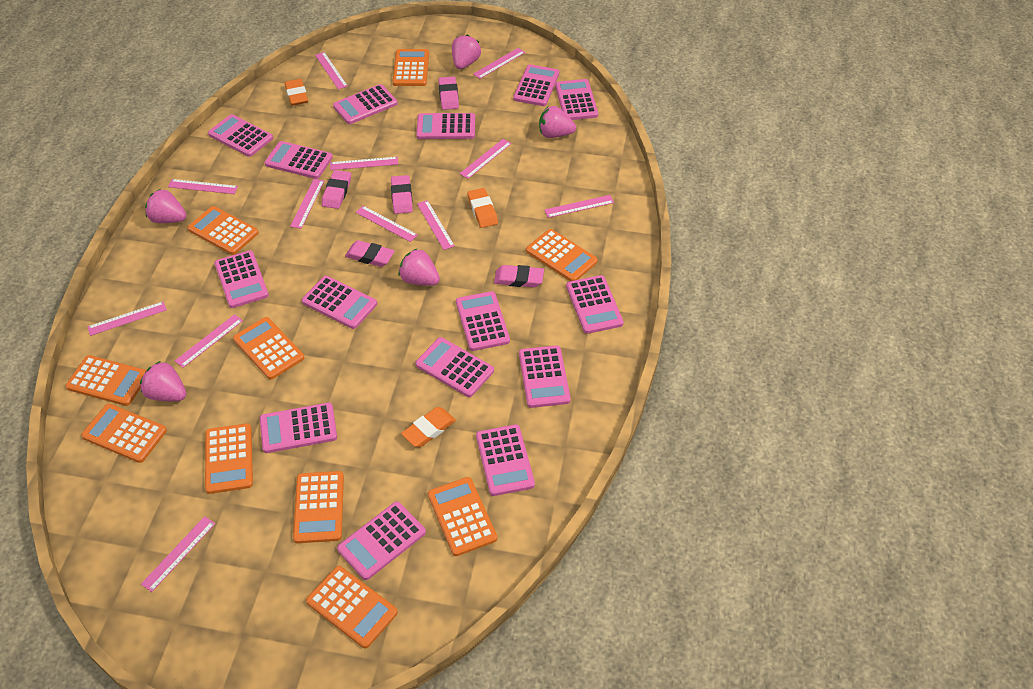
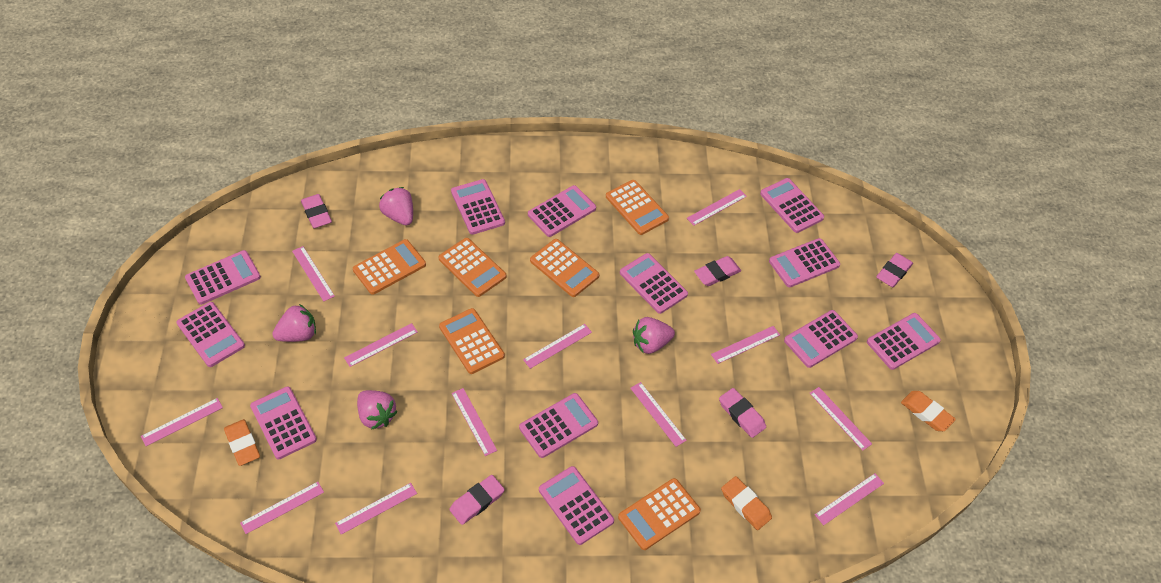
orange calculator: [66,355,146,406] [81,404,167,463] [187,206,259,255] [205,423,253,494] [233,317,304,380] [293,471,344,543] [306,566,398,648] [393,49,429,86] [428,477,497,556] [526,229,598,281] = 10 -> [353,239,426,295] [439,238,507,297] [439,308,505,374] [530,239,599,297] [606,180,669,235] [618,478,701,550] = 6
pink calculator: [208,114,273,157] [214,251,269,308] [260,403,337,453] [265,141,333,179] [302,276,377,329] [333,84,398,124] [337,501,426,580] [415,337,494,397] [416,113,475,139] [456,291,510,351] [476,424,535,496] [513,64,559,106] [519,345,571,408] [555,79,598,120] [566,275,623,334] = 15 -> [176,302,245,367] [185,250,261,305] [250,386,317,459] [451,179,505,235] [519,393,598,458] [528,185,596,237] [539,466,614,545] [620,253,688,314] [760,178,824,233] [769,238,840,287] [784,310,858,368] [867,313,941,370] = 12
pink strawberry: [140,361,186,401] [145,189,187,223] [398,248,440,286] [452,35,481,69] [539,106,576,138] = 5 -> [272,304,316,342] [357,390,397,430] [379,187,413,226] [633,317,675,354] = 4

